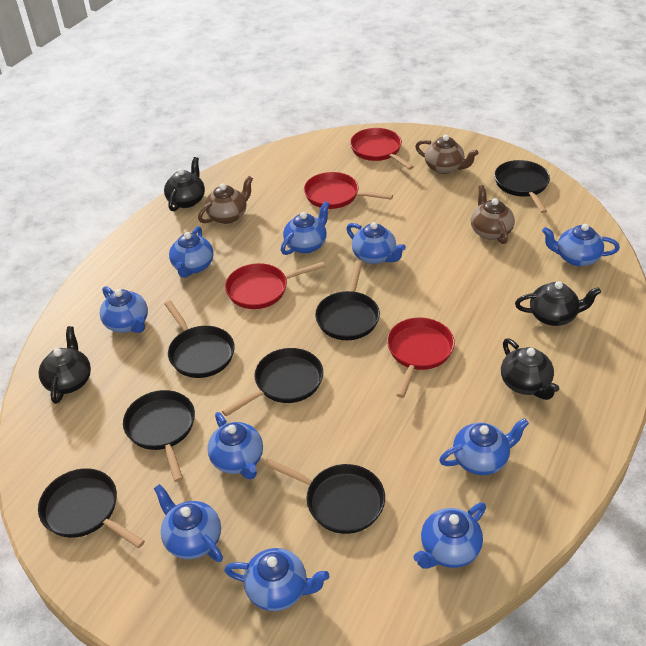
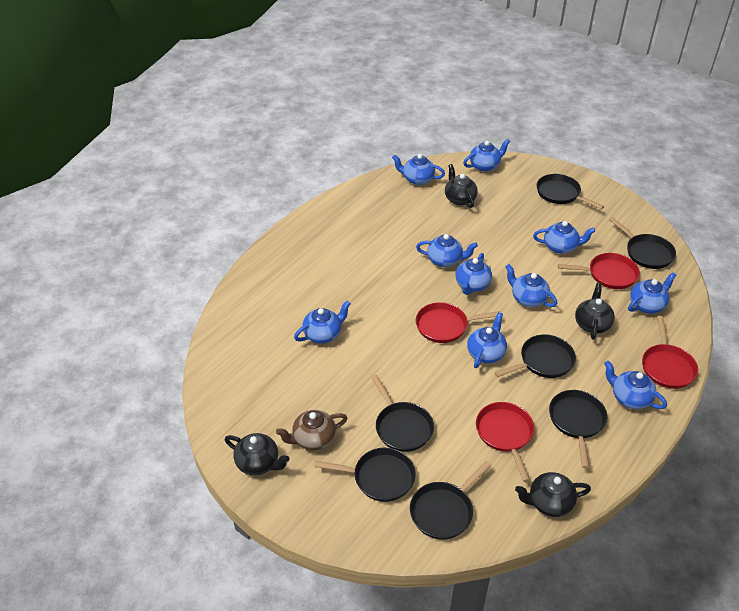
brown teapot: [198,176,253,224] [415,135,478,174] [471,185,515,244] = 3 -> [276,410,347,451] = 1

